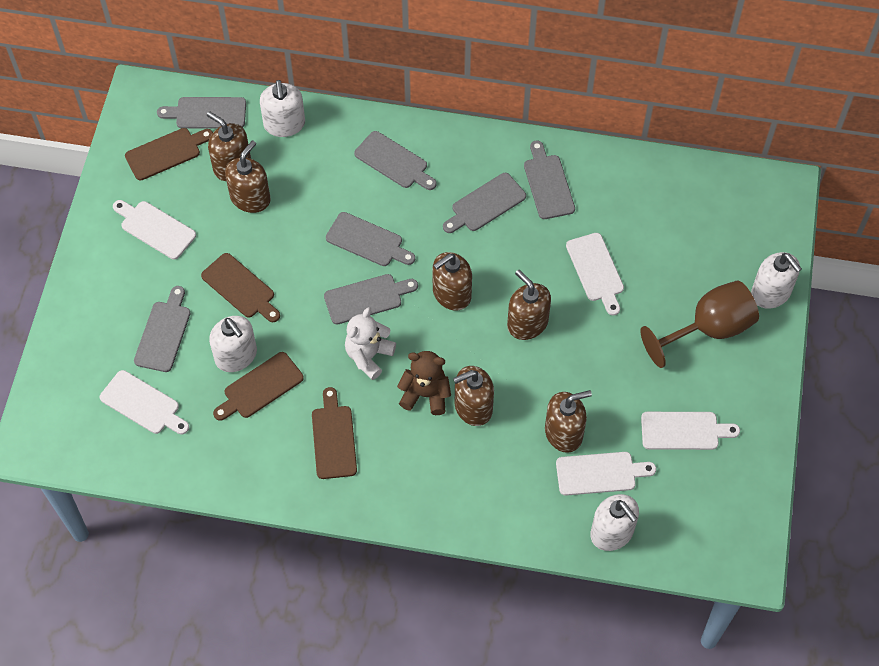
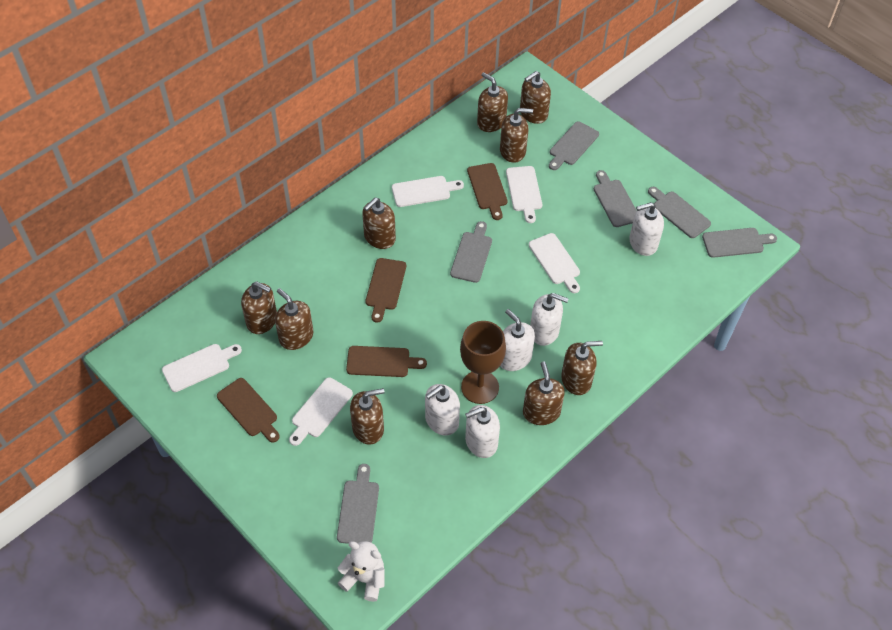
brown soap dispenser: [207,111,251,181] [225,140,271,213] [433,252,472,311] [453,366,494,426] [507,270,551,340] [545,390,592,453] = 6 -> [241,281,277,334] [275,288,313,350] [350,388,385,445] [362,198,396,249] [477,72,508,132] [500,108,533,163] [520,71,551,124] [523,362,565,425] [561,341,603,395] = 9
brown teddy bear: [397,351,451,415] = 1 -> none = 0
grey cutting board: [134,286,190,372] [157,97,246,129] [324,274,418,325] [326,212,415,266] [354,131,437,190] [443,173,526,233] [524,141,575,219] = 7 -> [337,464,379,544] [450,221,492,283] [549,122,599,170] [594,170,637,227] [648,187,711,238] [702,228,777,258] = 6
white soap dispenser: [209,316,257,372] [260,80,305,137] [590,494,639,551] [751,252,802,309] = 4 -> [425,384,460,436] [465,405,500,458] [500,309,535,371] [530,293,569,346] [629,202,664,256] = 5

